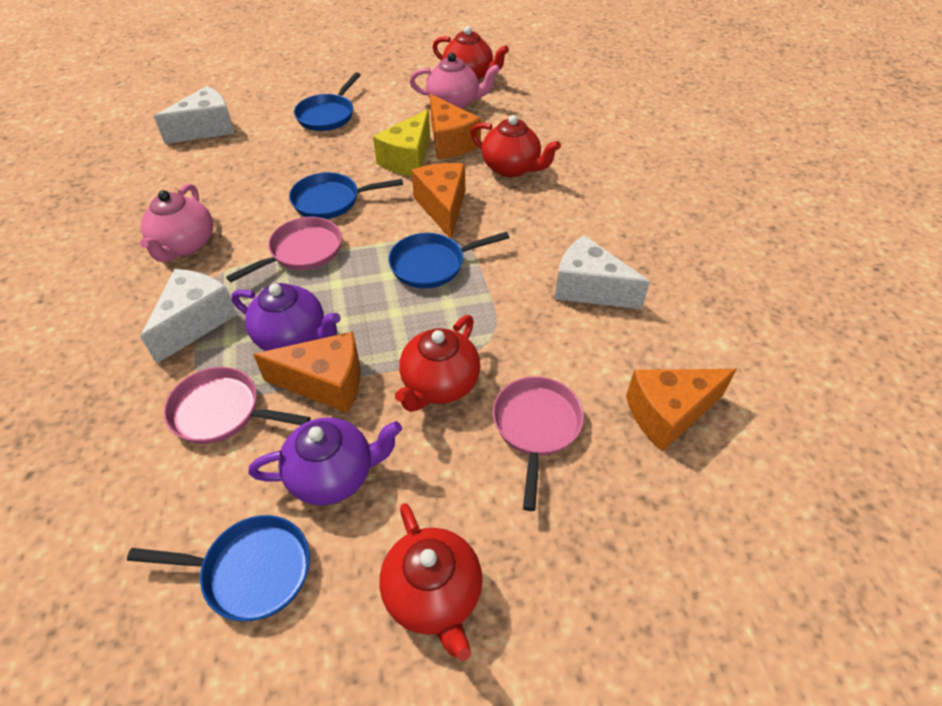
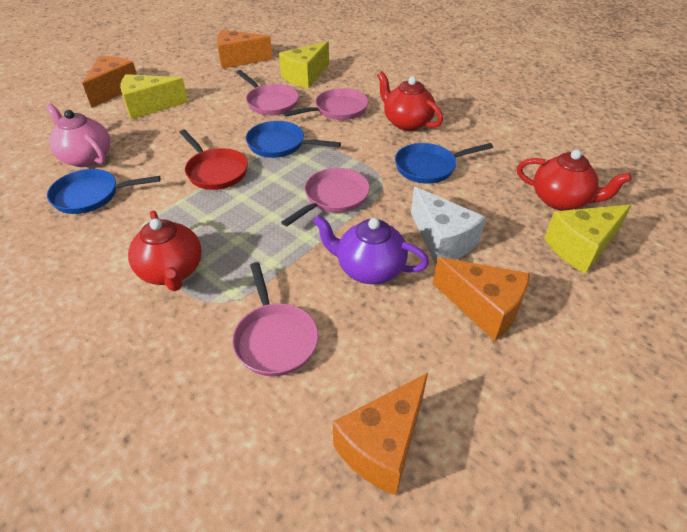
blue pan: [127,515,310,621] [289,172,403,219] [294,72,361,131] [389,232,509,289] = 4 -> [47,169,160,214] [246,121,341,158] [395,143,493,184] = 3
pink pan: [164,367,310,444] [226,217,342,282] [493,376,584,511] = 3 -> [232,262,318,376] [236,70,299,115] [281,168,370,226] [283,88,369,120] = 4
pink teapot: [140,184,213,262] [410,53,500,109] = 2 -> [46,103,110,167] = 1
purple teapot: [231,283,341,351] [249,417,402,505] = 2 -> [313,215,429,284] = 1
red pan: none = 0 -> [179,130,248,190] = 1
red teapot: [380,503,482,661] [395,315,481,412] [432,26,509,80] [471,115,561,177] = 4 -> [128,210,202,291] [377,71,443,131] [517,150,632,211] = 3
white cheese: [140,269,238,364] [154,86,235,144] [555,235,650,309] = 3 -> [411,187,486,265] = 1
yellow cheese: [373,109,430,176] = 1 -> [120,74,188,119] [279,41,329,89] [544,204,631,274] = 3

